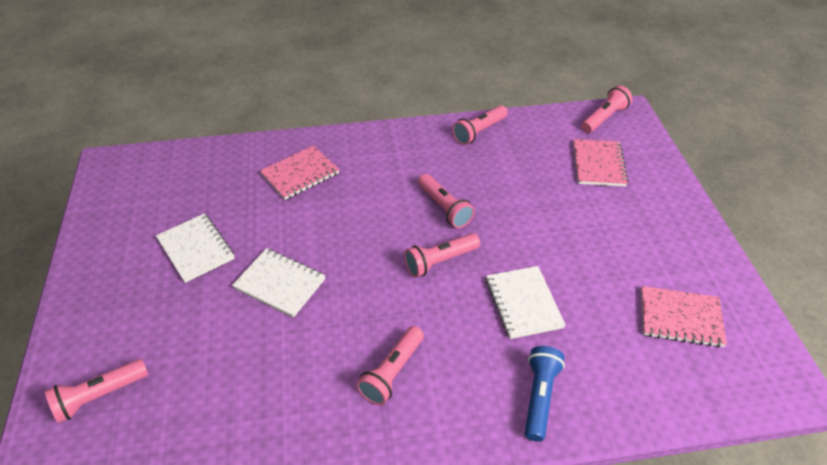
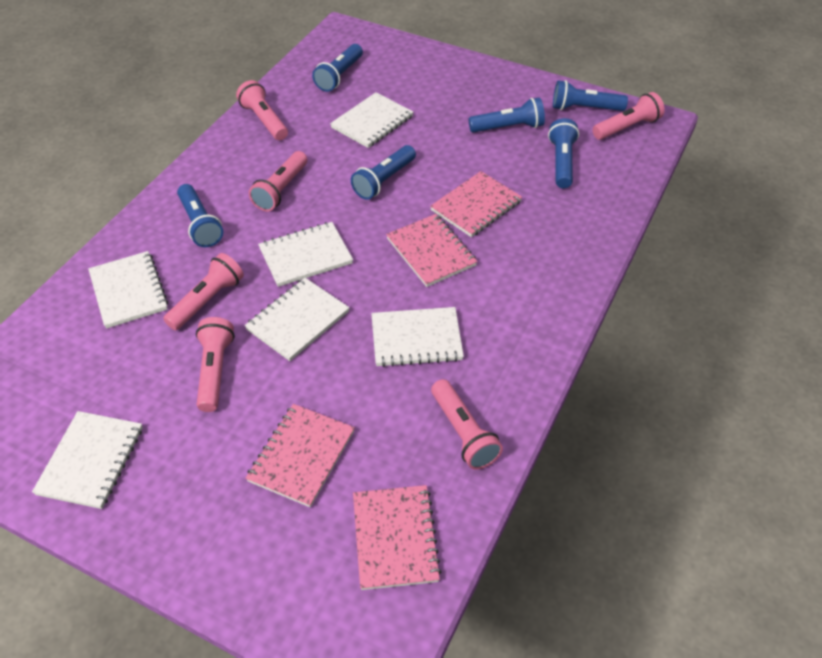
blue flashlight: [525,346,565,442] = 1 -> [177,184,223,247] [312,44,363,92] [351,145,416,200] [469,98,545,132] [548,118,579,188] [553,80,628,111] = 6
pink notebook: [260,145,339,200] [573,139,628,186] [641,286,727,348] = 3 -> [246,404,355,507] [353,485,442,590] [386,214,478,287] [430,171,522,237] = 4
white notebook: [156,213,235,283] [232,248,325,318] [486,266,566,339] = 3 -> [32,411,143,509] [88,251,168,329] [245,278,350,361] [258,222,353,287] [330,92,413,148] [371,307,464,367] = 6

